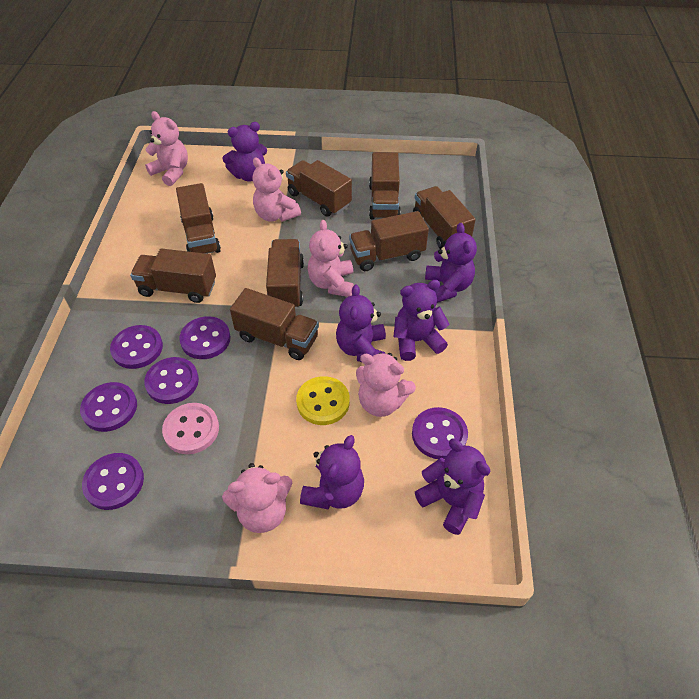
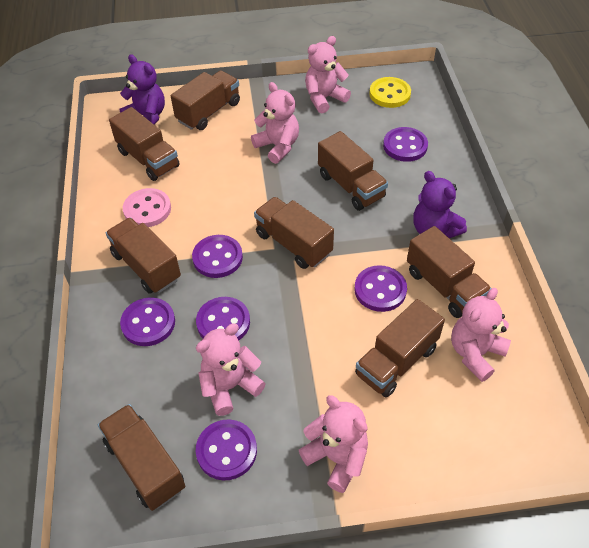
purple teddy bear: [222,122,267,181] [300,435,364,510] [336,284,386,362] [393,280,450,361] [415,438,491,535] [425,223,477,303] = 6 -> [120,54,165,125] [413,171,467,238] = 2

